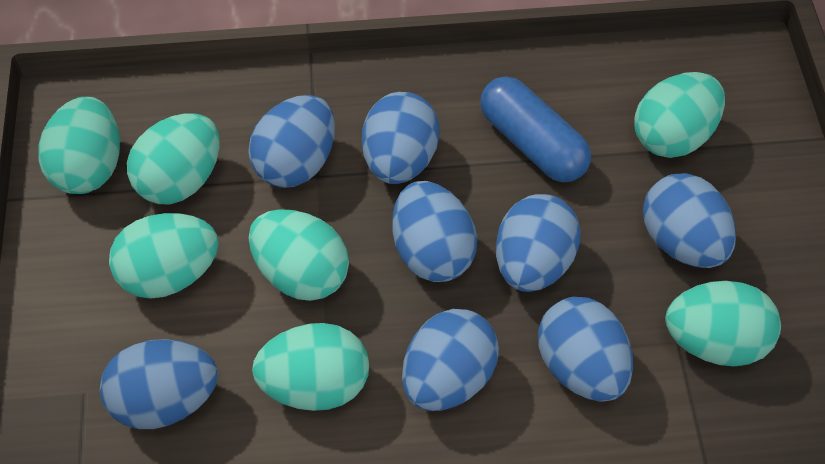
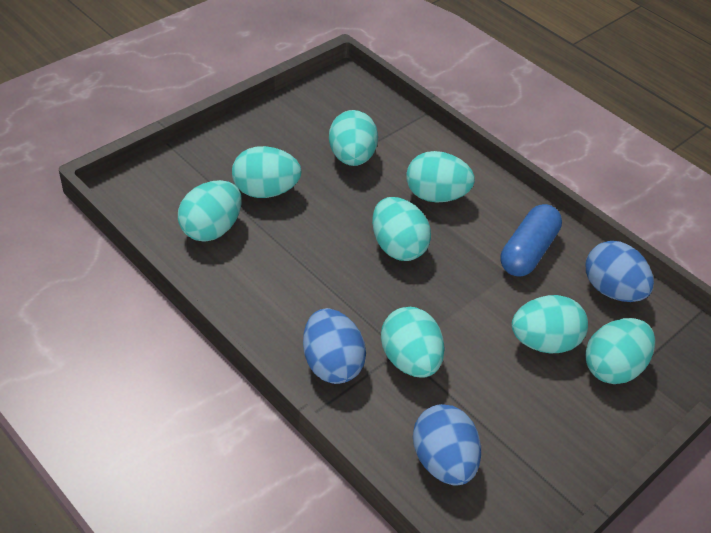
blue egg: [100,339,218,429] [248,95,335,188] [362,92,439,184] [393,181,478,282] [402,309,499,411] [496,194,581,292] [538,297,633,402] [643,173,736,268] = 8 -> [303,308,366,384] [413,404,481,486] [586,241,654,302] = 3
turquoise egg: [38,97,120,194] [109,213,219,299] [127,114,220,204] [249,209,349,301] [252,323,369,411] [634,72,725,158] [665,281,781,367] = 7 -> [178,180,242,242] [232,146,302,198] [329,110,378,166] [372,197,431,261] [381,307,445,378] [406,151,475,202] [511,295,588,353] [585,318,655,384] = 8

